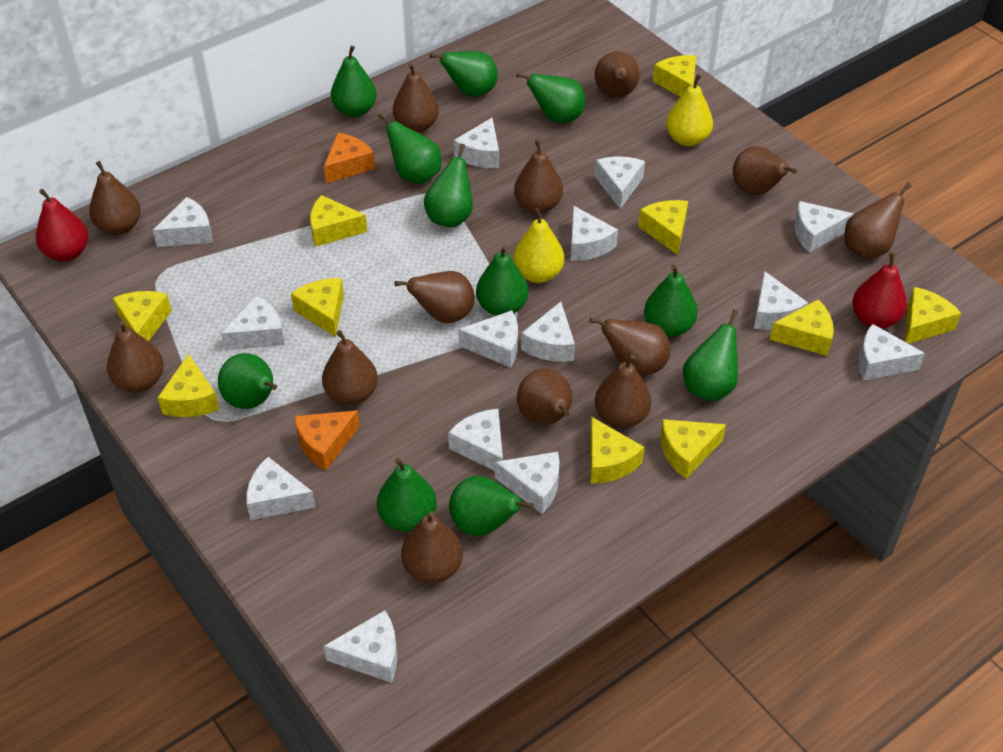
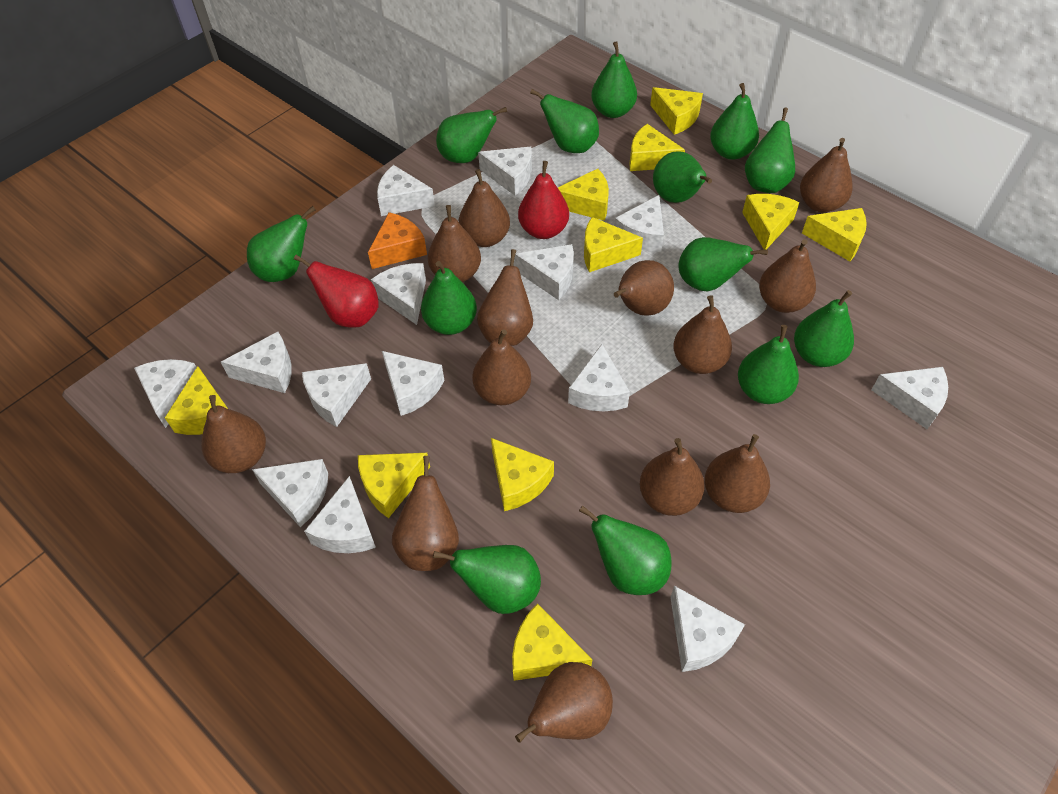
green pear: [218,353,277,409] [331,45,377,117] [377,458,437,532] [378,113,441,184] [424,144,473,227] [430,51,498,96] [449,476,534,536] [476,245,528,316] [517,72,586,123] [644,265,698,337] [683,310,738,401] = 11 -> [247,206,316,282] [421,261,477,335] [433,545,541,614] [436,107,507,163] [530,89,599,153] [579,505,671,595] [591,41,637,118] [653,151,712,203] [678,237,768,291] [710,83,759,160] [738,325,799,404] [745,107,795,193] [794,290,854,367] = 13
orange cheese: [295,410,360,471] [324,133,375,184] = 2 -> [368,212,427,269] = 1
yellow pear: [513,208,564,283] [666,74,713,146] = 2 -> none = 0

